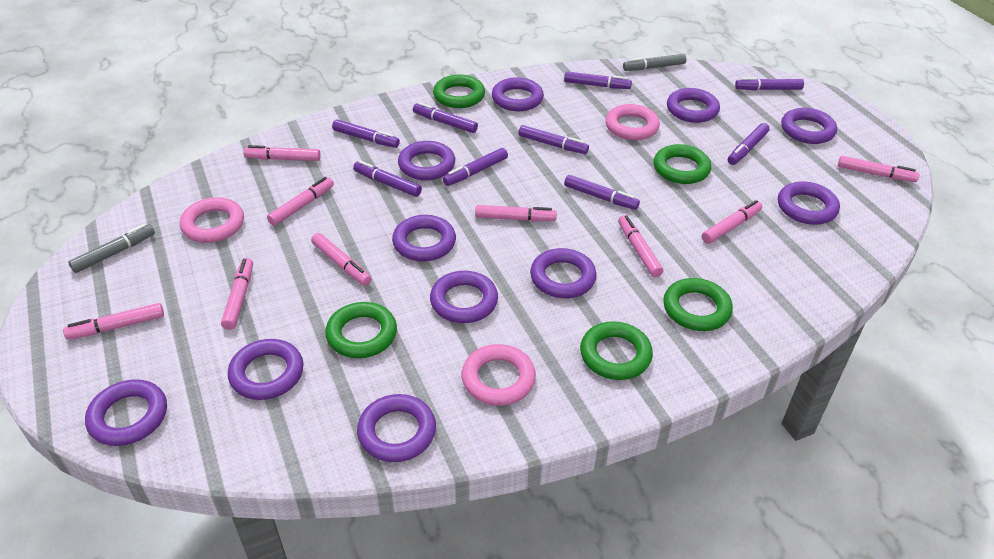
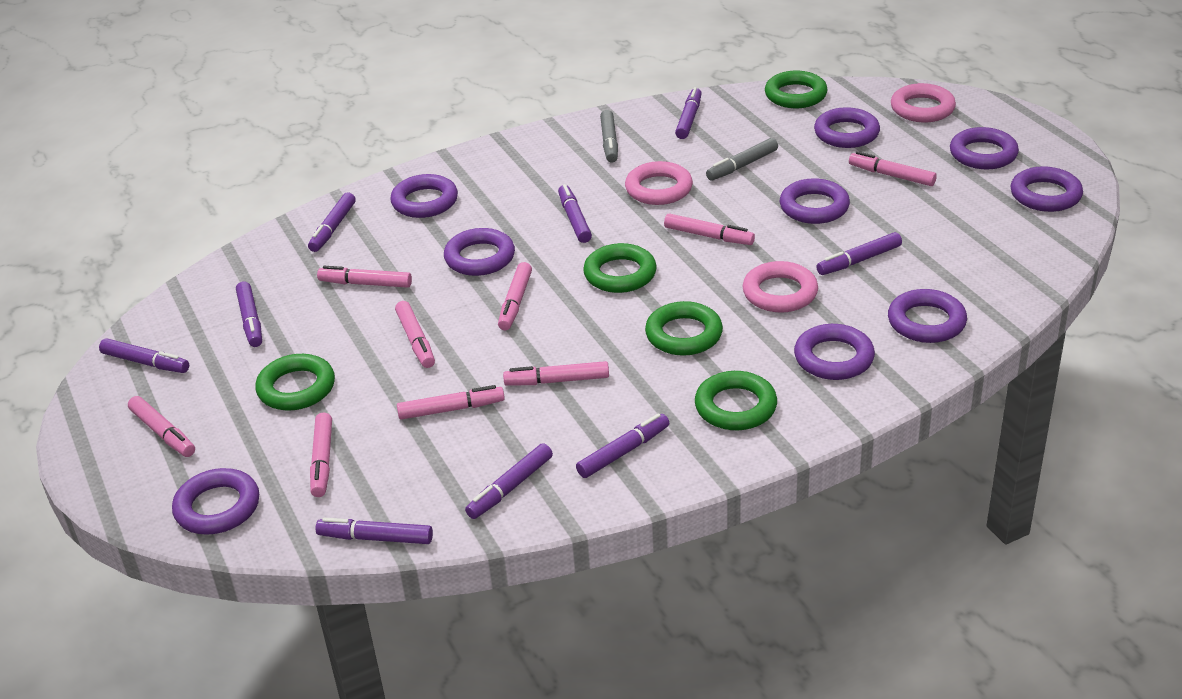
purple ring: [85,379,167,446] [228,339,303,400] [357,394,436,462] [392,215,456,261] [398,141,455,180] [430,271,498,323] [492,77,544,111] [530,248,597,298] [667,88,720,123] [778,182,840,225] [781,108,837,144] = 11 -> [172,468,259,535] [390,174,458,218] [444,228,515,276] [780,178,850,224] [794,324,875,380] [814,107,880,148] [888,289,967,343] [950,127,1019,169] [1011,166,1083,212] = 9

